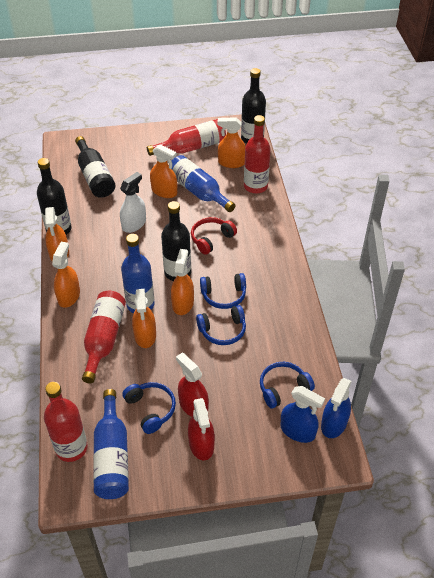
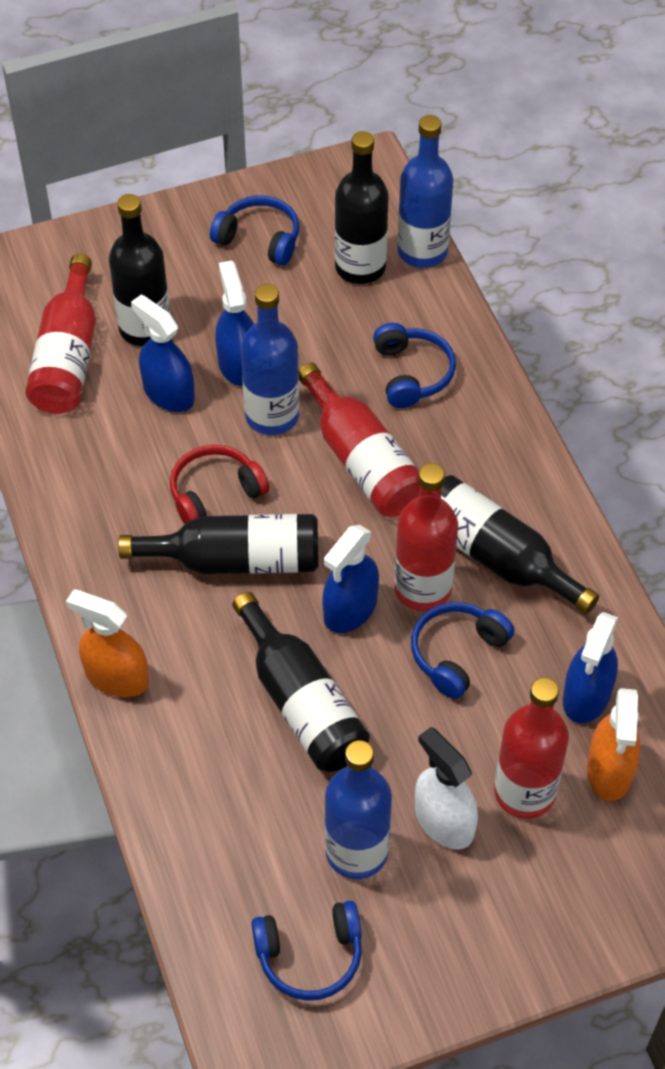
black bottle: [37,158,72,235] [75,136,116,198] [161,201,191,281] [241,68,266,143] = 4 -> [109,194,170,346] [118,514,318,574] [232,592,370,772] [335,131,389,284] [441,475,599,614] = 5
blue spray bottle: [281,386,325,443] [321,378,352,438] = 2 -> [131,295,195,412] [215,261,254,386] [322,525,379,633] [563,612,618,723] = 4
orange spray bottle: [45,207,69,262] [52,242,80,308] [132,289,156,348] [150,144,177,198] [171,249,194,315] [217,117,245,168] = 6 -> [66,590,149,697] [587,688,640,801] = 2
red spray bottle: [176,353,209,417] [188,398,215,460] = 2 -> none = 0

